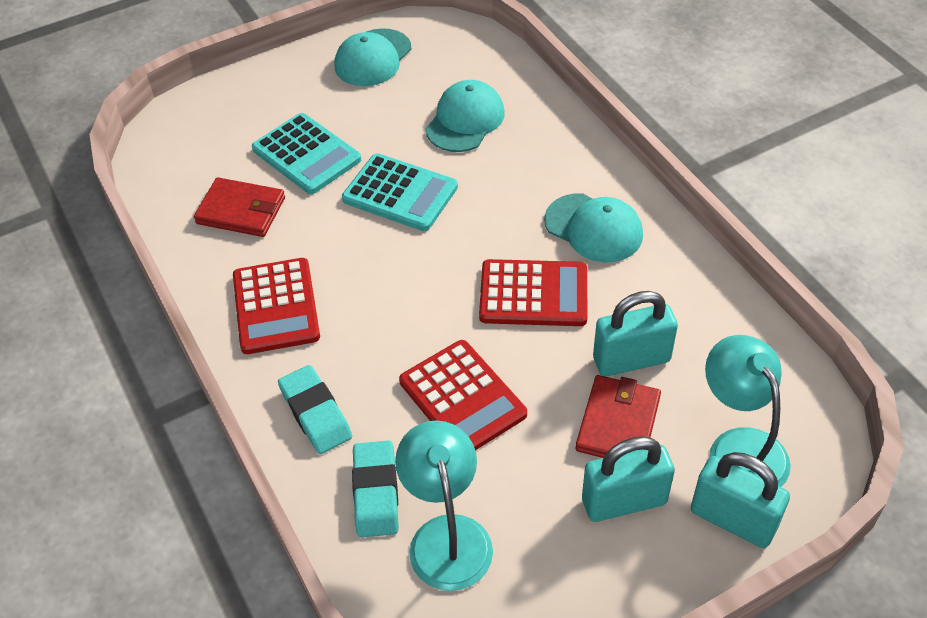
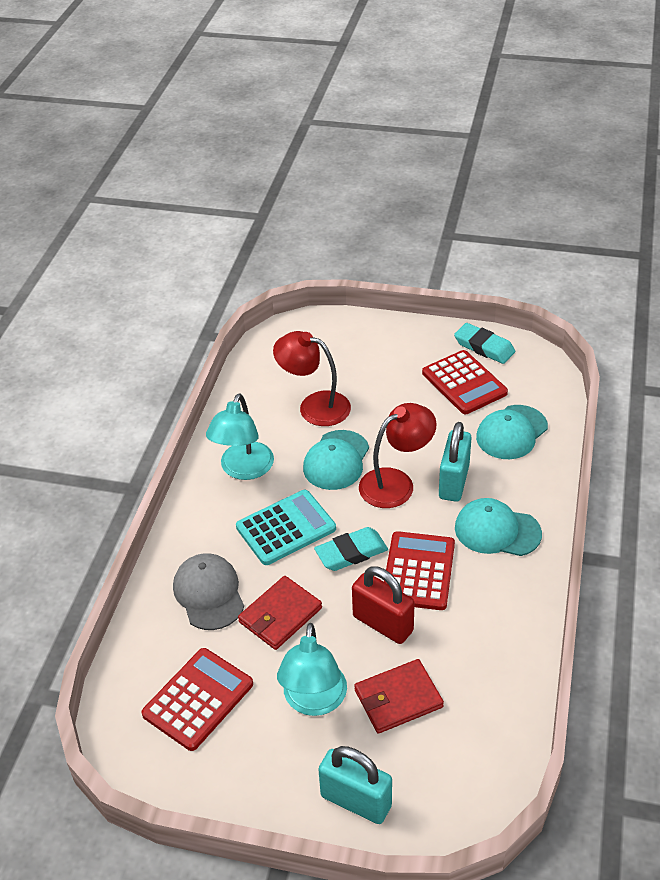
grey cap: none = 0 -> [173,554,244,630] = 1
red lamp: none = 0 -> [273,331,351,426] [359,403,437,508] = 2
red padlock: none = 0 -> [352,566,415,644] = 1
turquoise calculator: [252,113,361,194] [342,153,458,231] = 2 -> [236,490,336,565] = 1
turquoise padlock: [582,436,675,522] [593,291,678,376] [691,452,790,548] = 3 -> [318,746,392,824] [439,422,472,502] = 2

